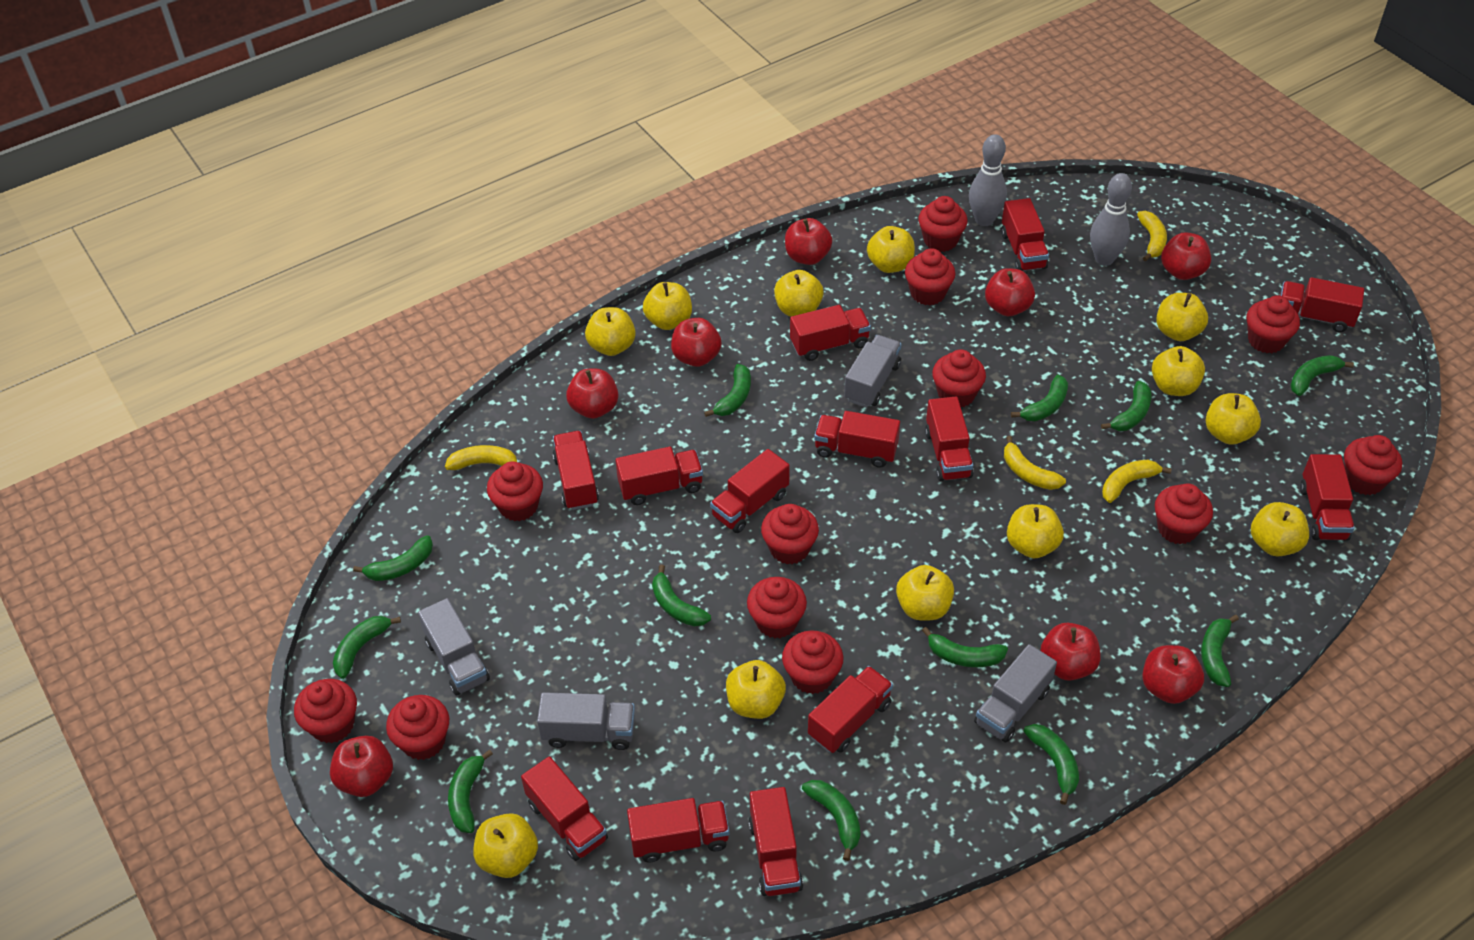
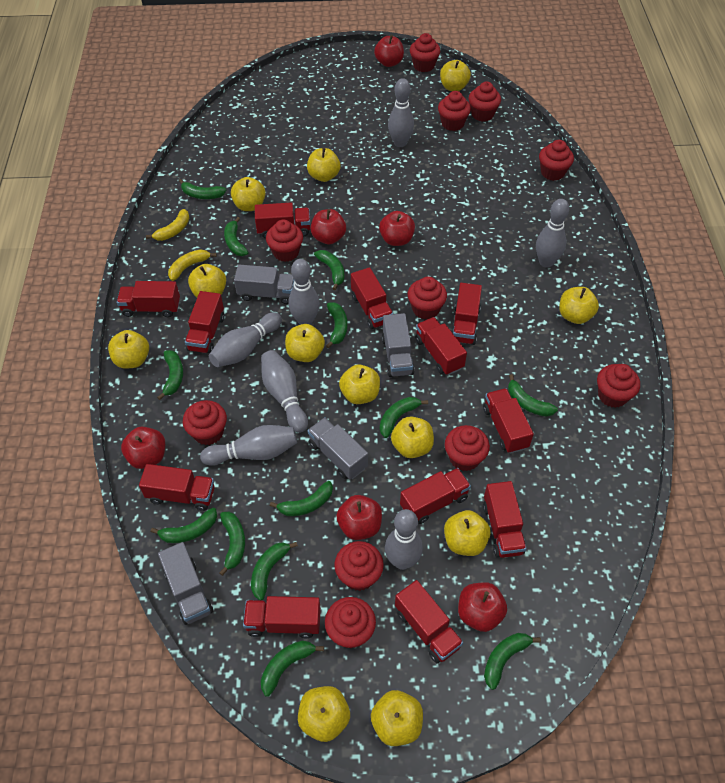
green banana: [333,616,401,679] [353,535,433,581] [448,749,493,833] [652,565,711,626] [704,364,751,417] [802,780,861,861] [922,627,1008,667] [1011,374,1068,421] [1023,724,1079,805] [1101,381,1152,431] [1201,615,1239,687] [1290,355,1354,396] = 12 -> [150,508,217,543] [157,350,183,400] [179,179,226,199] [219,512,245,576] [224,217,248,256] [251,542,298,600] [261,641,324,697] [270,481,333,516] [314,250,344,290] [326,302,347,348] [380,397,428,438] [484,633,541,690] [508,374,558,417] = 13
grey bowling pin: [969,134,1007,226] [1090,173,1132,266] = 2 -> [200,425,297,466] [209,313,282,367] [261,350,308,433] [288,259,320,325] [385,509,423,570] [388,78,414,147] [536,199,569,268] = 7
red apple: [330,736,393,797] [566,368,619,419] [671,318,722,367] [785,218,832,265] [985,268,1035,316] [1041,623,1101,681] [1142,645,1204,704] [1161,232,1211,280] = 8 -> [121,427,165,469] [311,209,346,244] [336,495,382,540] [374,35,404,67] [379,211,415,246] [458,582,507,632] = 6
red cupcake: [294,679,357,743] [386,695,449,760] [487,461,543,521] [747,577,807,638] [761,504,819,564] [782,631,844,694] [905,248,956,306] [918,196,968,252] [932,349,986,407] [1155,483,1213,544] [1247,295,1300,353] [1344,435,1402,495] = 12 -> [183,400,227,445] [266,220,303,262] [325,597,376,649] [334,541,384,591] [408,276,447,319] [410,33,440,72] [438,91,471,131] [445,425,490,471] [469,81,501,122] [539,140,574,181] [597,364,640,408] = 11
red truck: [521,756,608,861] [553,431,599,510] [615,446,703,505] [627,798,730,863] [710,449,790,533] [749,787,803,896] [790,305,871,361] [808,666,893,753] [814,411,900,468] [925,396,974,481] [1001,198,1049,271] [1280,277,1364,332] [1300,454,1355,541] = 13 -> [117,281,180,317] [139,464,215,511] [185,291,224,354] [243,596,321,638] [255,203,310,239] [351,267,393,329] [395,580,463,663] [400,468,471,524] [415,317,467,375] [452,283,482,345] [483,388,534,453] [483,481,527,558] = 12
yellow banana: [445,445,517,470] [1004,436,1066,490] [1102,460,1171,503] [1137,211,1167,261] = 4 -> [146,209,189,241] [168,249,217,281] = 2

